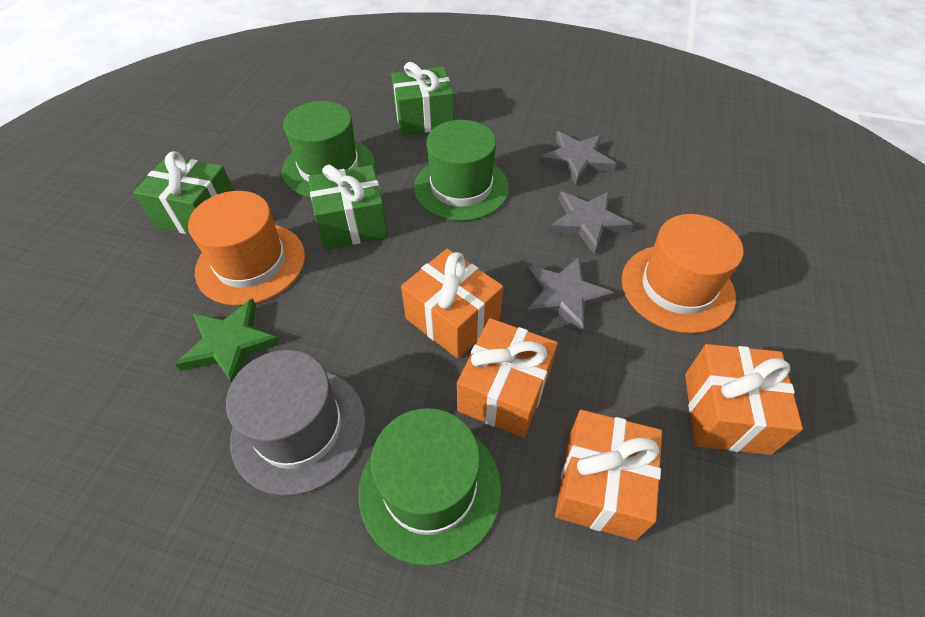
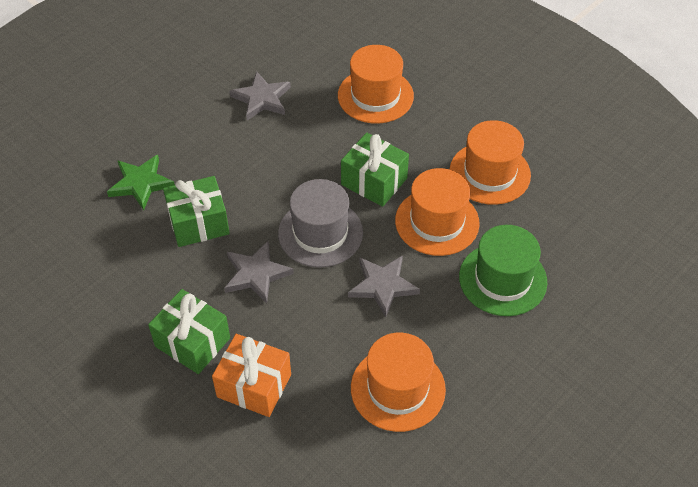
green hat: [282,101,375,198] [359,408,501,566] [414,120,509,221] = 3 -> [459,225,547,316] = 1
orange gift: [401,248,503,359] [457,318,558,438] [555,410,662,540] [685,344,803,455] = 4 -> [212,334,291,417] = 1
orange hat: [188,191,305,306] [622,214,743,333] = 2 -> [338,45,414,124] [351,332,446,432] [395,168,480,256] [449,120,531,205] = 4

